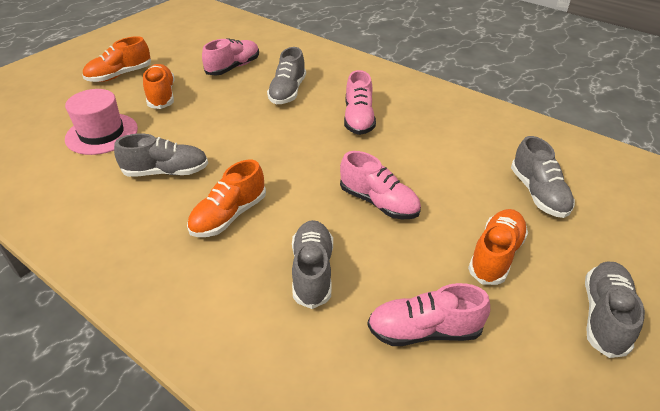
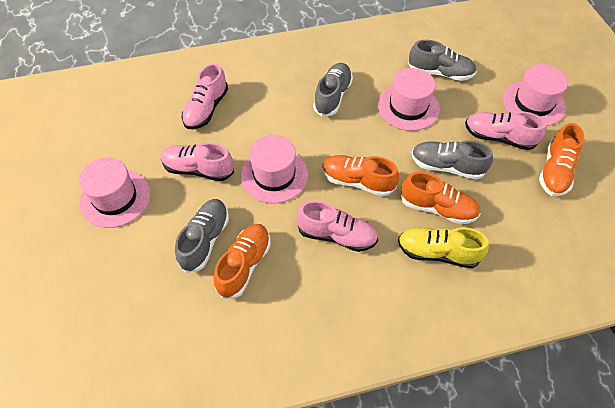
grey shoe: [114,133,208,177] [267,47,306,104] [292,220,333,309] [511,136,575,218] [585,262,645,358] = 5 -> [175,199,229,273] [313,63,353,117] [408,40,477,81] [411,140,493,180] = 4
pink hat: [65,89,138,155] = 1 -> [79,157,150,228] [241,135,308,203] [378,68,440,131] [503,64,568,126] = 4
yellow shoe: none = 0 -> [398,227,489,268] = 1

